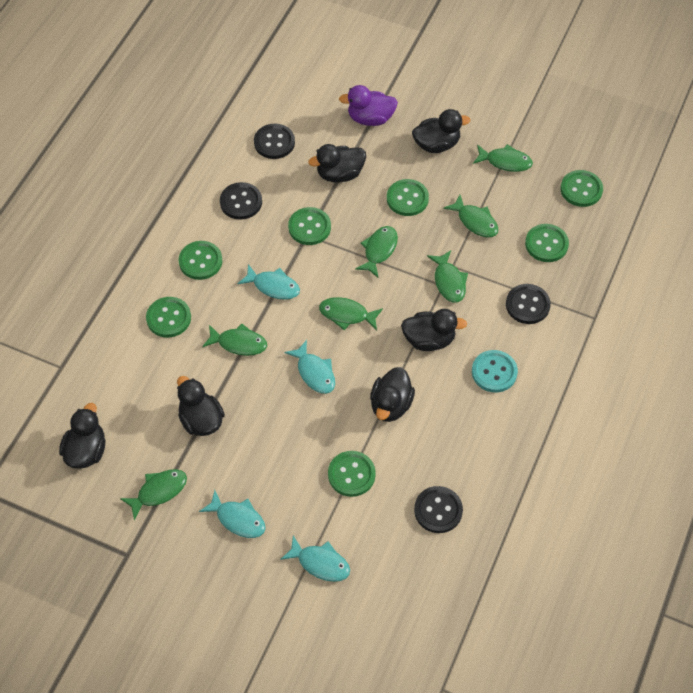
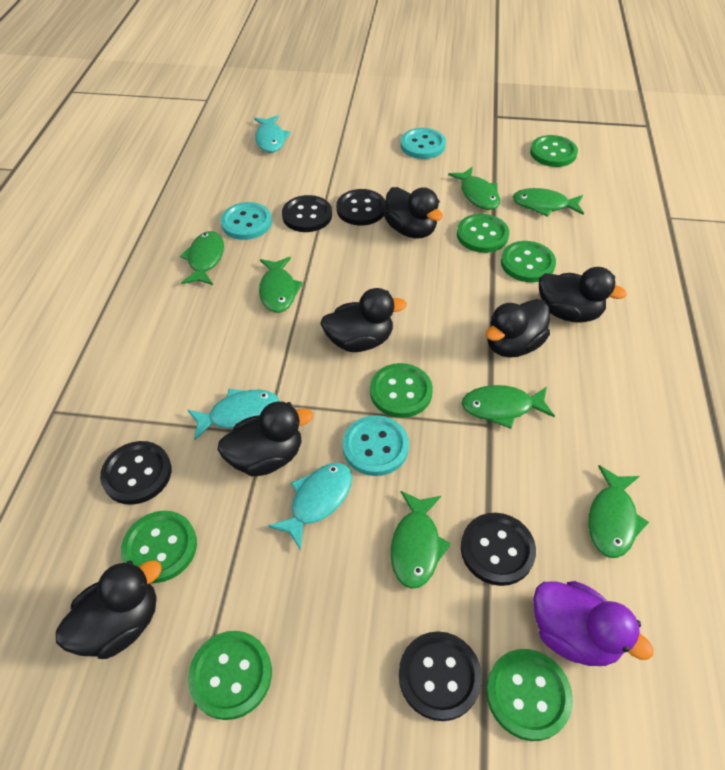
black button: [220,182,262,220] [254,124,295,159] [414,486,463,533] [506,284,551,324] = 4 -> [100,441,171,505] [282,195,332,232] [336,189,386,226] [399,631,482,721] [461,513,536,586] = 5
turquoise button: [472,350,518,392] = 1 -> [221,202,272,240] [342,415,409,476] [400,128,446,159] = 3
turquoise fish: [199,490,266,538] [238,264,300,300] [280,536,350,582] [285,340,335,394] = 4 -> [188,389,279,440] [254,115,291,152] [268,463,352,550] = 3

